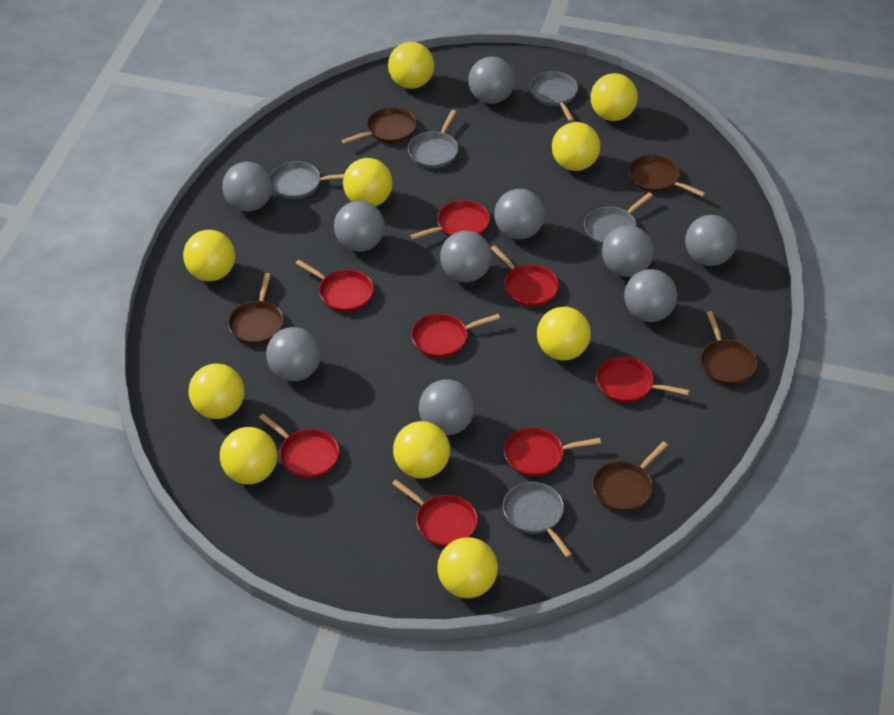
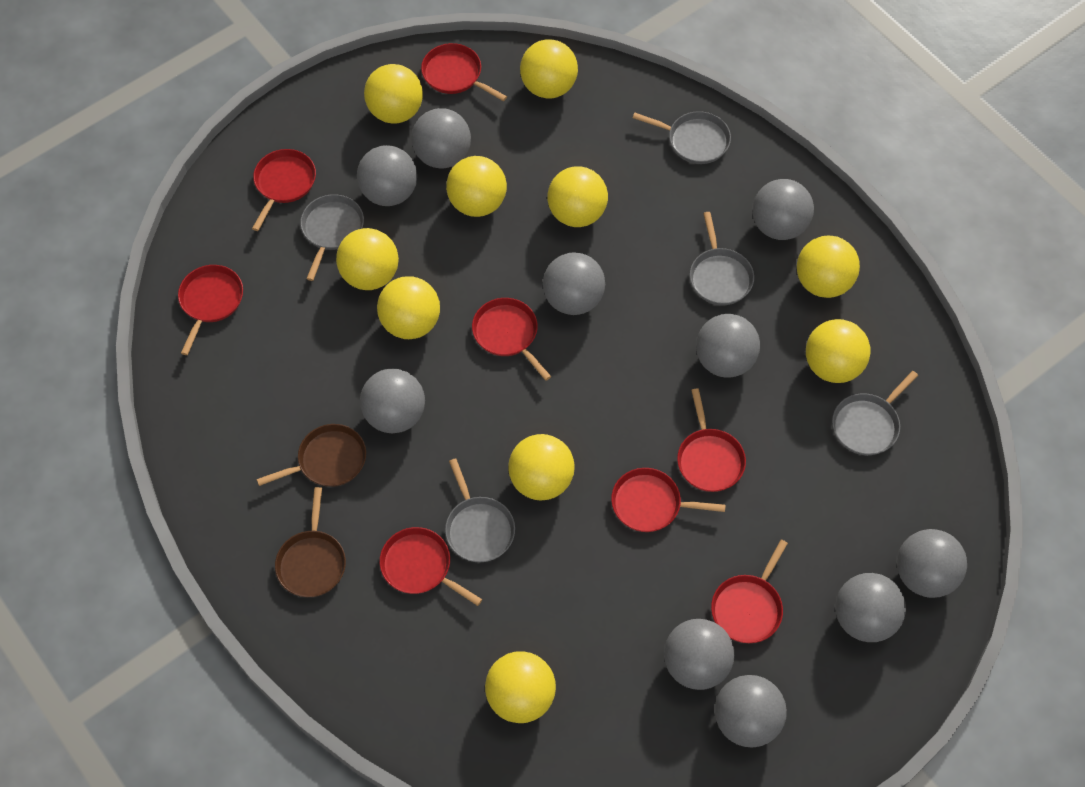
brown pan: [228,273,284,345] [341,107,417,144] [592,441,668,512] [629,154,705,197] [700,311,758,385] = 5 -> [257,424,366,487] [275,487,346,597] = 2

